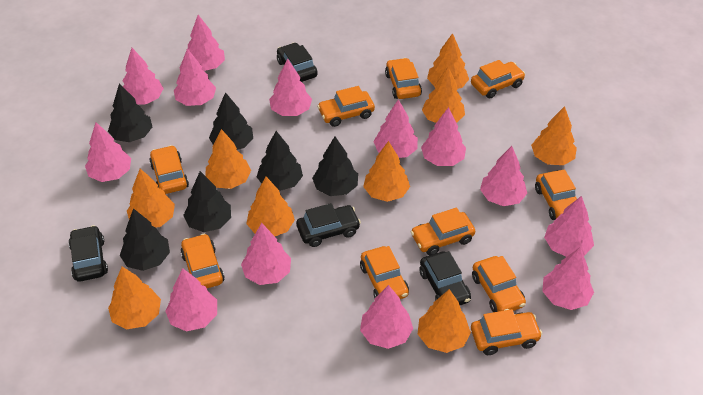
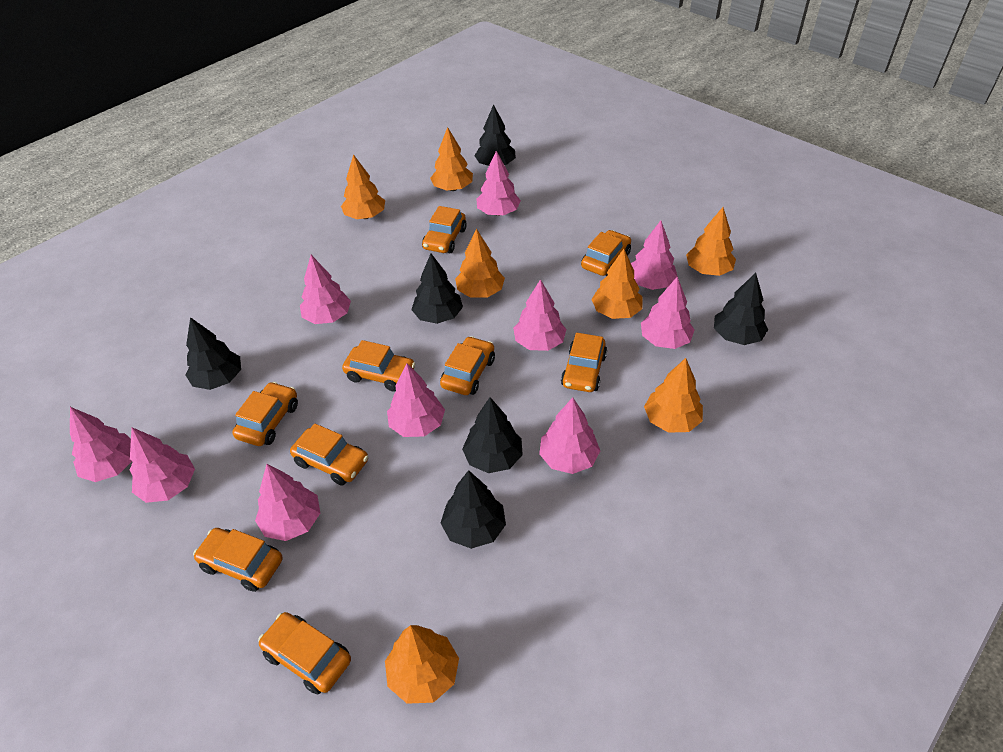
black car: [68,225,108,282] [277,43,318,82] [296,203,361,247] [420,251,471,305] = 4 -> none = 0
orange car: [149,145,189,194] [180,234,225,288] [317,86,375,127] [360,246,409,299] [385,58,422,99] [411,208,475,255] [471,60,525,98] [471,309,542,355] [472,256,526,312] [535,169,577,220] = 10 -> [193,528,283,592] [232,382,298,446] [258,612,351,695] [290,424,368,485] [342,340,415,392] [422,206,467,253] [440,336,495,395] [561,333,607,392] [581,230,631,276] = 9
orange tree: [108,267,161,330] [127,168,175,228] [205,129,251,189] [246,177,295,236] [363,141,410,202] [418,289,471,353] [422,67,465,123] [427,33,469,89] [531,106,577,165] = 9 -> [341,154,385,219] [385,625,459,704] [430,127,473,191] [455,229,505,298] [591,249,643,319] [644,358,703,433] [686,207,736,276] = 7
pink tree: [85,122,131,182] [123,48,164,105] [165,268,217,331] [174,48,216,106] [188,15,225,71] [241,223,291,285] [269,58,312,116] [360,285,413,349] [373,99,418,158] [421,107,466,166] [480,146,527,206] [542,247,594,310] [544,196,594,257] = 13 -> [70,407,132,482] [130,427,195,503] [255,464,320,541] [300,255,351,324] [387,363,445,437] [477,151,521,216] [513,279,567,351] [539,397,600,474] [631,220,678,290] [641,277,695,349] = 10

